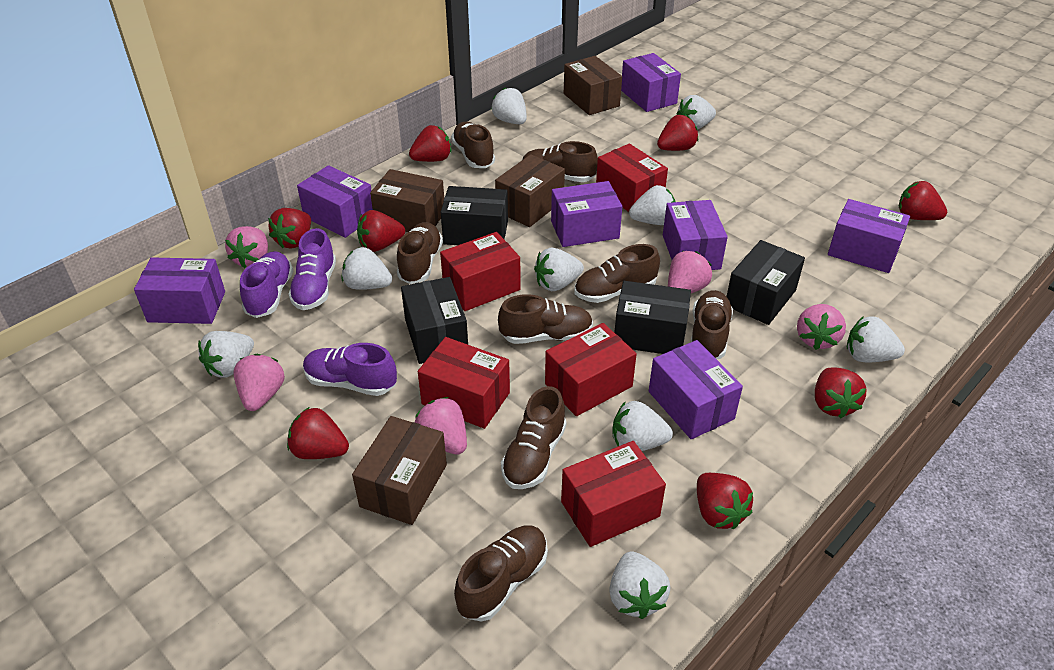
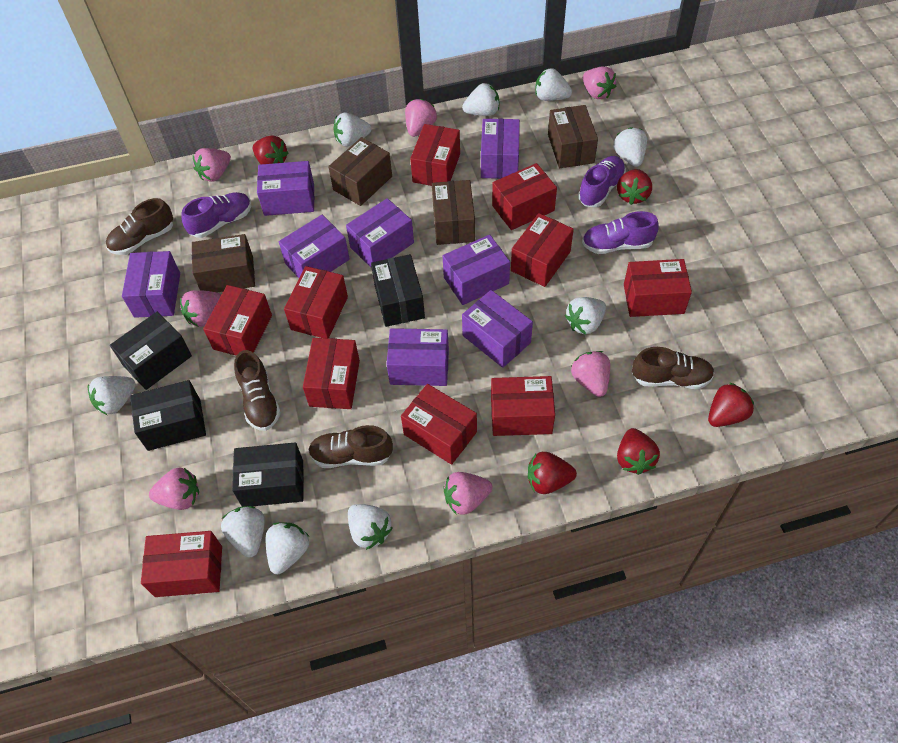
brown shoe: [397,222,443,284] [451,122,495,168] [454,526,548,622] [498,294,593,344] [501,386,566,489] [522,141,598,182] [575,244,660,303] [690,290,733,359] = 8 -> [106,198,173,255] [234,350,281,431] [308,425,393,468] [632,347,715,389] = 4
pink strawberry: [225,226,268,268] [234,354,285,411] [415,397,467,454] [668,251,712,293] [797,304,846,350] = 5 -> [149,468,199,510] [180,290,221,327] [193,148,231,182] [405,99,437,137] [443,472,493,515] [571,351,610,397] [583,67,616,99] = 7
purple box: [134,257,225,324] [297,165,373,238] [551,181,622,247] [621,53,681,112] [649,340,743,439] [663,200,728,270] [828,199,910,273] = 7 -> [122,251,180,318] [257,161,314,216] [279,215,350,278] [346,198,414,268] [386,328,449,386] [443,235,510,305] [462,290,533,368] [481,119,520,179] = 8
red box: [418,337,510,429] [440,232,521,311] [545,323,637,416] [561,441,666,547] [596,144,668,212] = 5 -> [141,531,222,597] [203,285,272,356] [284,266,348,338] [303,338,360,409] [401,384,477,465] [410,124,460,186] [491,376,555,436] [492,163,557,230] [511,213,574,287] [624,259,692,317] = 10
red strawberry: [268,208,311,248] [287,407,349,459] [357,210,405,252] [409,125,451,162] [657,115,698,151] [697,473,753,529] [815,367,866,419] [899,181,947,220] = 8 -> [253,135,289,164] [528,452,577,494] [617,169,652,205] [617,428,660,475] [708,383,754,427] = 5

